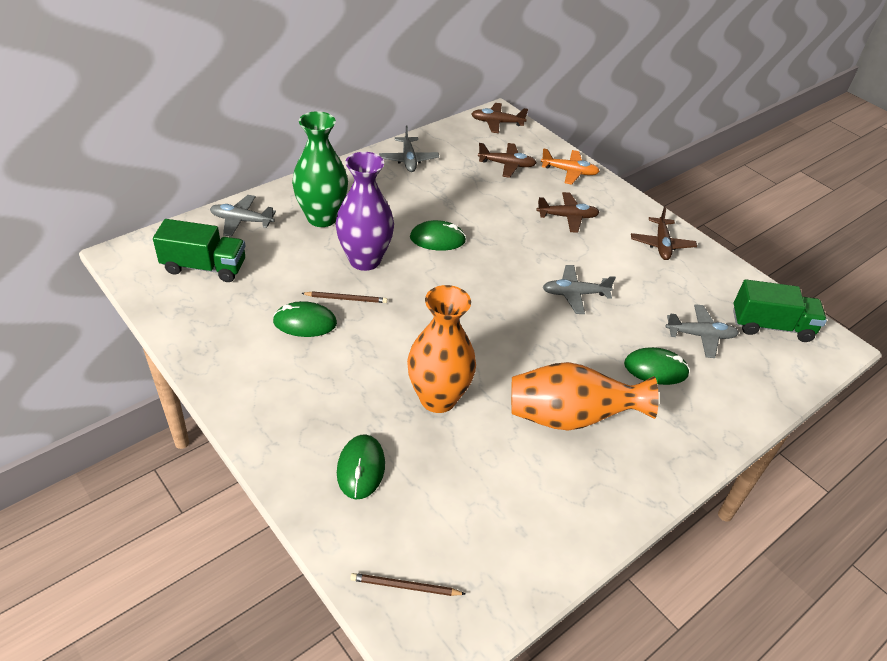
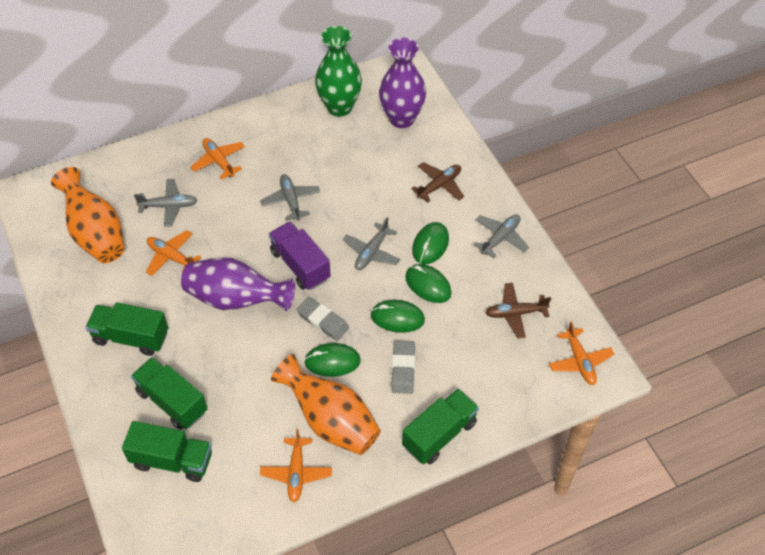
brown pencil: [302,291,387,303] [350,573,465,596] = 2 -> none = 0
brown plane: [471,103,528,133] [478,143,536,178] [537,192,600,233] [631,207,697,260] = 4 -> [411,162,464,203] [485,283,551,338] = 2
green truck: [153,219,245,282] [733,279,827,342] = 2 -> [86,302,168,356] [122,421,212,482] [131,357,207,430] [402,388,479,464] = 4
grey eraser: none = 0 -> [296,297,349,341] [391,341,415,394] = 2
orange plane: [541,148,600,185] = 1 -> [146,230,201,276] [190,138,245,180] [260,429,332,502] [549,321,614,385] = 4
purple truck: none = 0 -> [269,221,331,290] = 1
purple vase: [335,152,394,271] = 1 -> [181,257,295,311] [379,37,426,128] = 2

